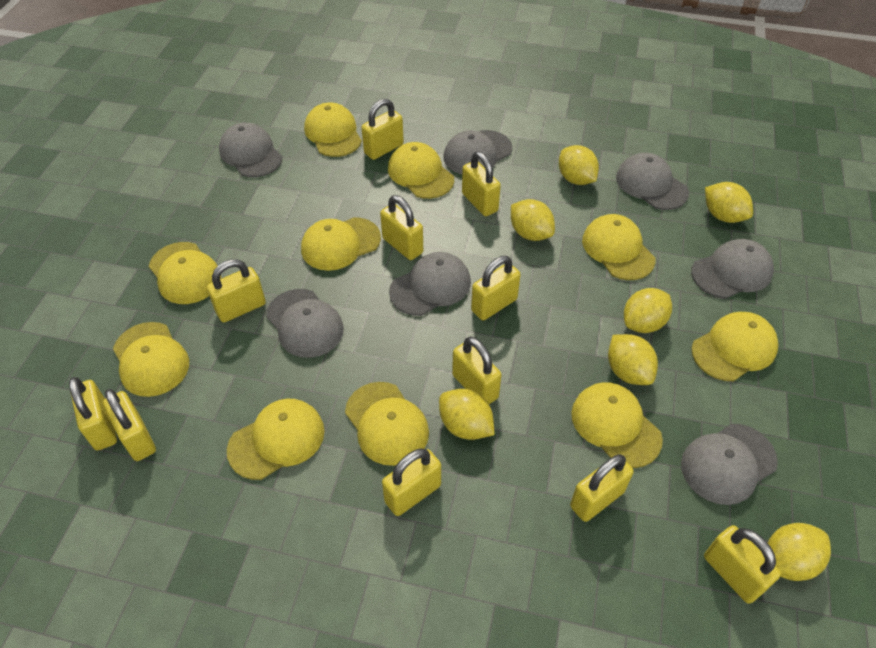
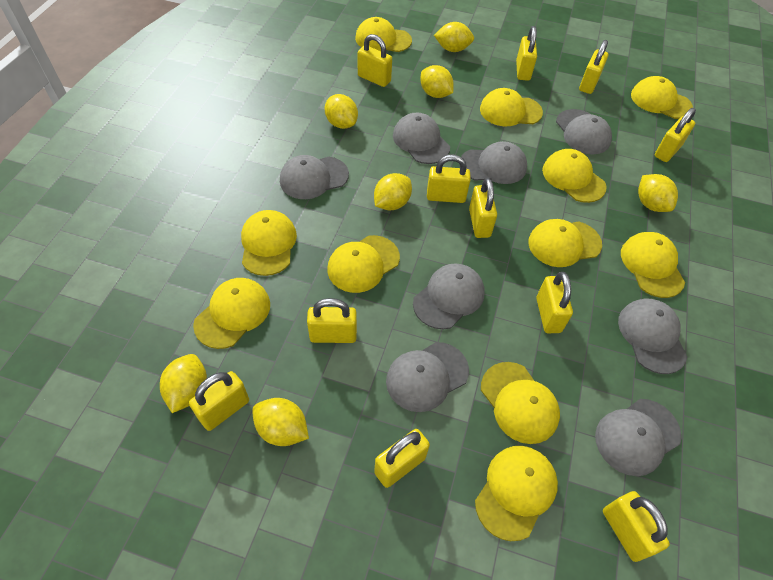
grey cap: [219,123,283,177] [266,289,344,358] [389,252,471,316] [444,130,512,174] [616,153,689,210] [681,424,778,505] [691,239,774,299] = 7 -> [280,155,349,199] [386,342,469,412] [393,113,450,164] [413,263,484,329] [459,141,527,184] [556,109,612,154] [595,399,682,476] [618,299,687,374] = 8
yellow cap: [113,322,189,397] [149,242,221,304] [227,399,325,480] [301,217,381,271] [304,103,362,157] [345,382,429,466] [388,142,454,199] [571,382,663,468] [582,214,655,280] [691,312,778,381] = 10 -> [193,278,270,349] [241,210,297,276] [327,235,400,293] [355,17,412,52] [475,446,558,541] [480,88,543,126] [481,362,560,444] [528,219,602,267] [542,149,607,203] [621,232,685,298] [631,76,693,119] = 11

